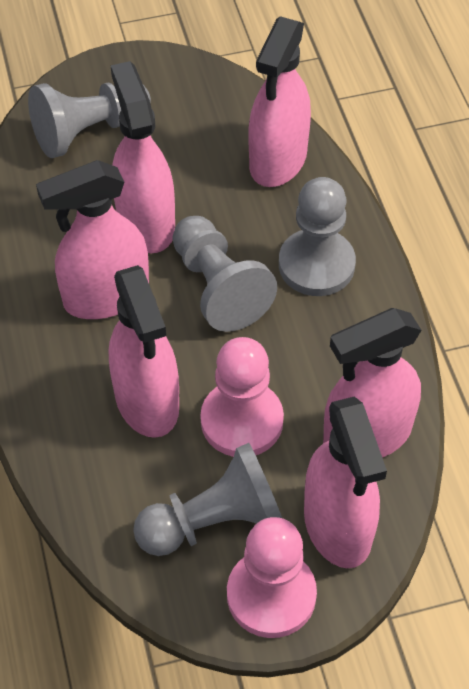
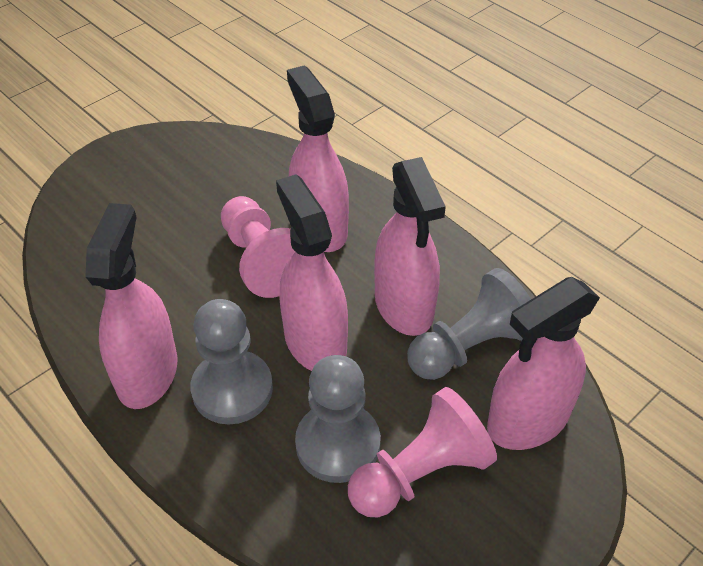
grey pawn: [28,83,151,158] [133,443,282,556] [172,216,277,332] [279,177,356,296] = 4 -> [190,299,273,425] [295,355,381,483] [407,268,531,380] = 3
pink spray bottle: [36,160,149,319] [109,265,179,438] [111,61,175,253] [249,16,311,187] [304,397,387,568] [323,308,422,458] = 6 -> [85,203,177,409] [276,174,348,371] [287,65,349,252] [374,157,446,336] [487,277,600,450] = 5

